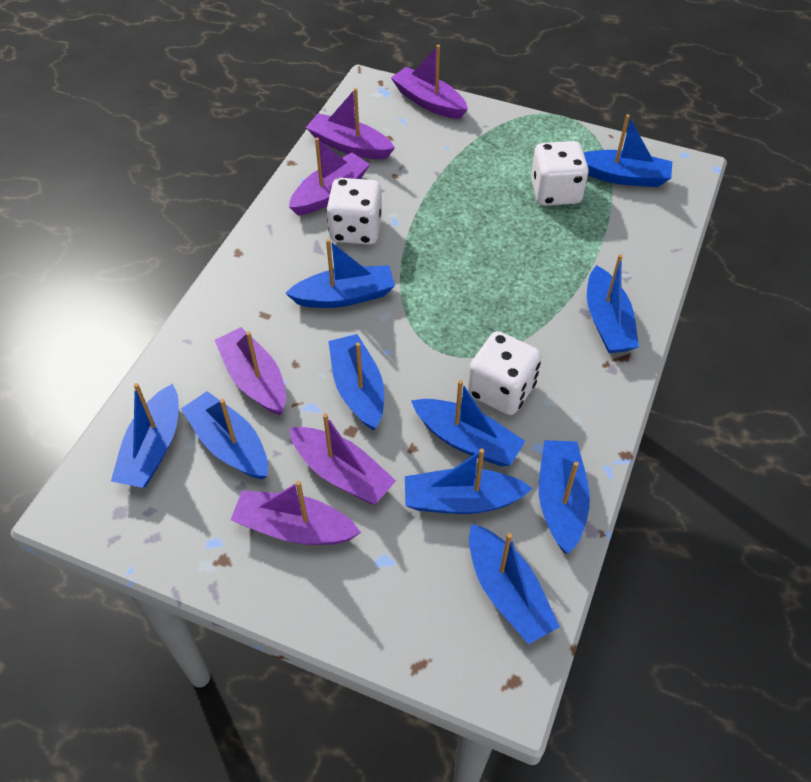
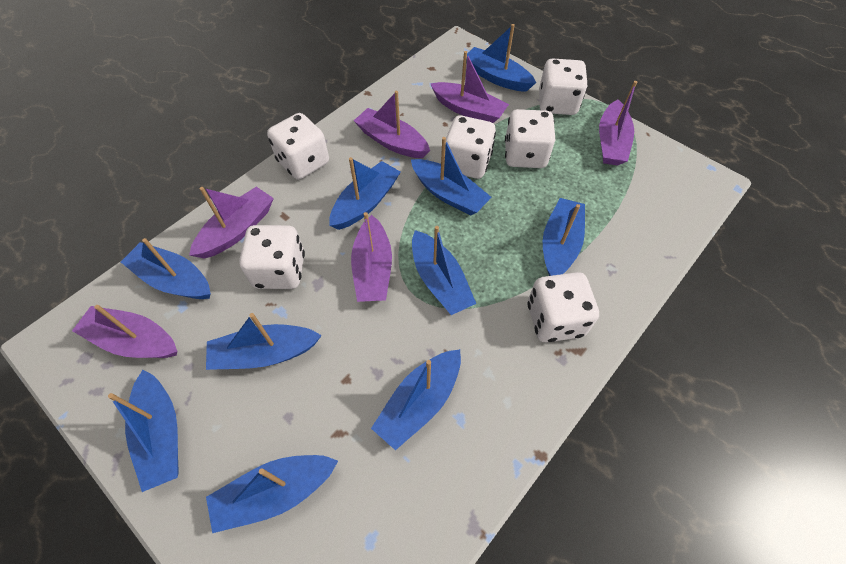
white dice: [326,178,382,245] [467,331,541,415] [531,141,589,206] = 3 -> [239,225,305,289] [267,113,329,180] [445,115,496,179] [505,109,555,168] [527,272,599,343] [539,59,588,115] = 6

